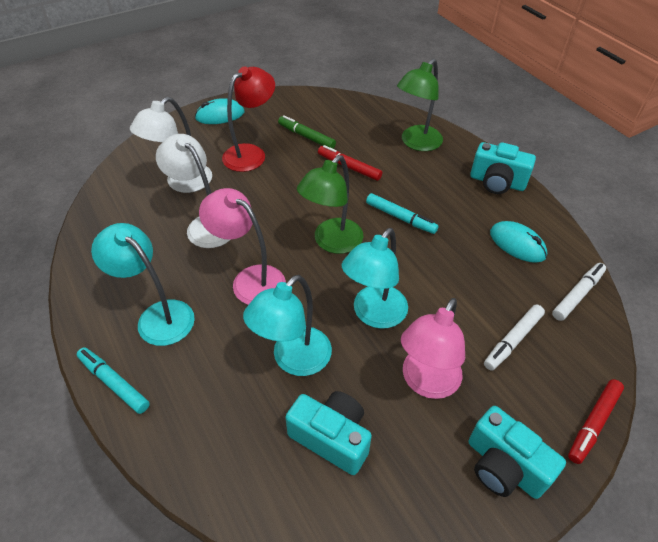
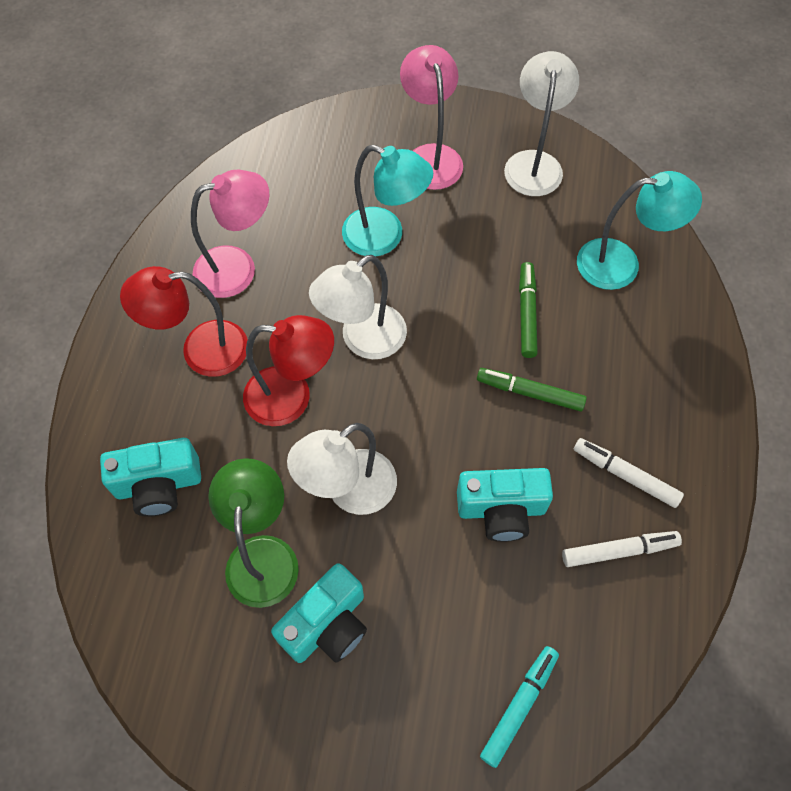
green lamp: [297,155,363,254] [397,59,443,151] = 2 -> [208,458,299,608] = 1
green marker: [278,115,336,149] = 1 -> [477,368,587,412] [519,262,538,358] = 2
red lamp: [222,66,275,172] = 1 -> [120,266,248,377] [243,315,334,426] = 2
red marker: [318,145,382,181] [568,379,624,464] = 2 -> none = 0
turquoise lamp: [91,223,195,346] [243,275,332,376] [342,228,408,329] = 3 -> [342,145,433,257] [577,171,702,290] = 2
turquoise marker: [77,347,150,414] [366,193,438,234] = 2 -> [480,646,559,768] = 1
turquoise mouse: [195,98,244,124] [490,221,547,263] = 2 -> none = 0
white lamp: [130,97,212,193] [156,134,230,248] = 2 -> [287,423,397,515] [309,255,407,359] [504,51,579,196] = 3

